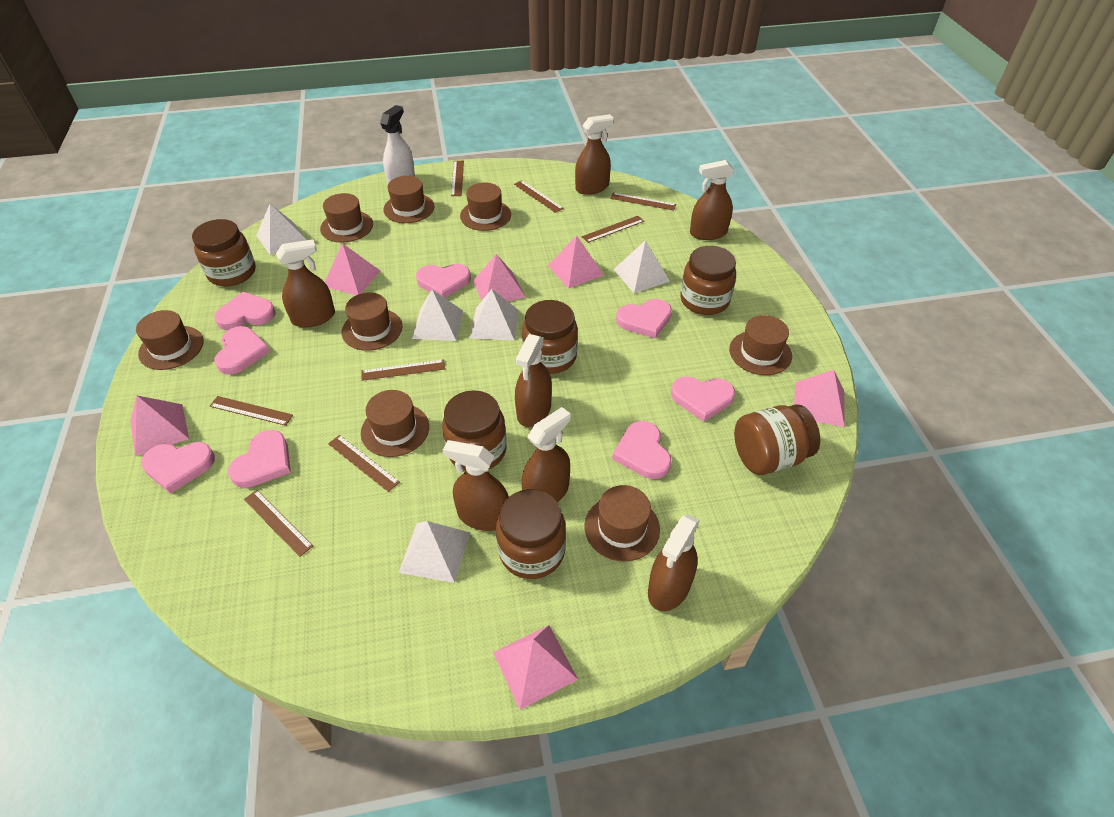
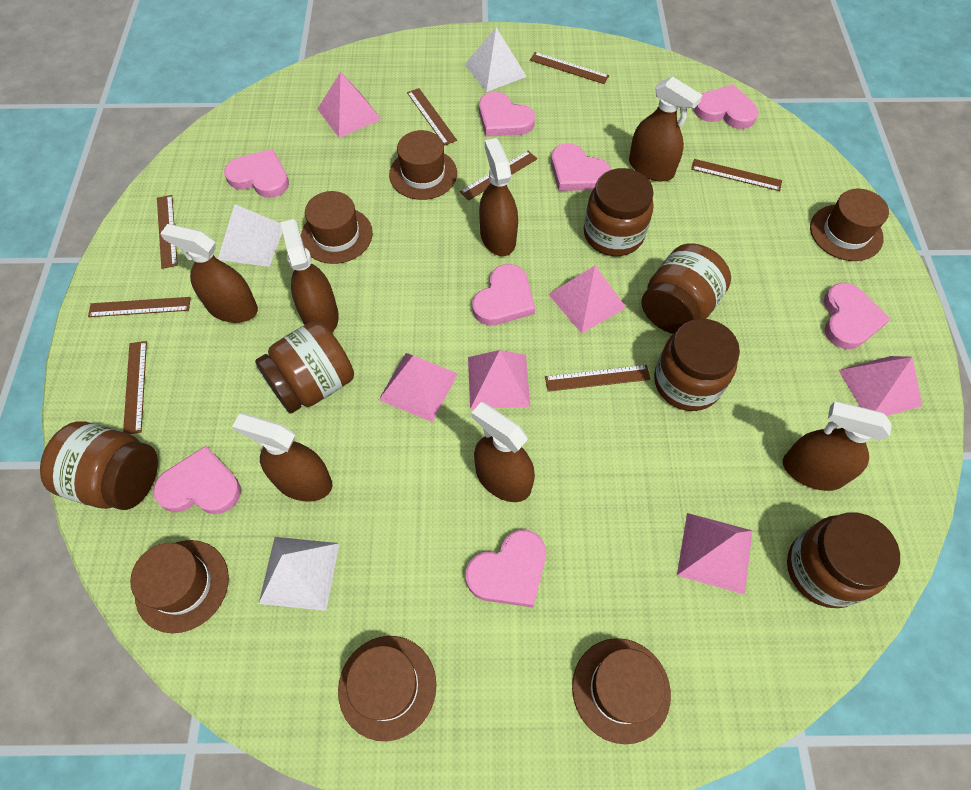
brown hat: [136,310,203,370] [320,193,373,243] [342,293,403,351] [361,390,429,457] [383,176,435,223] [460,182,511,231] [585,485,660,562] [729,315,792,375] = 8 -> [130,540,229,633] [301,191,373,264] [338,636,436,741] [389,130,457,200] [572,638,671,744] [810,189,889,261] = 6
white pyramid: [256,204,307,255] [399,521,470,583] [412,290,463,341] [470,289,519,340] [614,240,670,293] = 5 -> [218,204,283,267] [259,537,340,611] [465,28,527,92] = 3
white spray bottle: [380,105,415,184] = 1 -> none = 0

